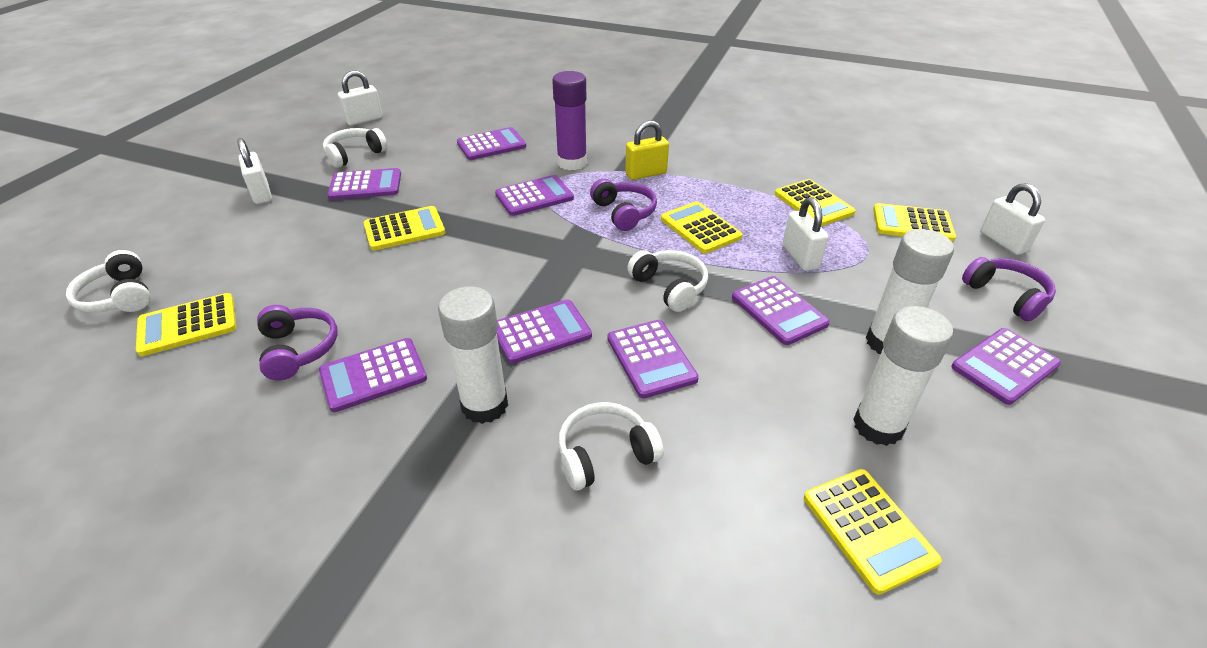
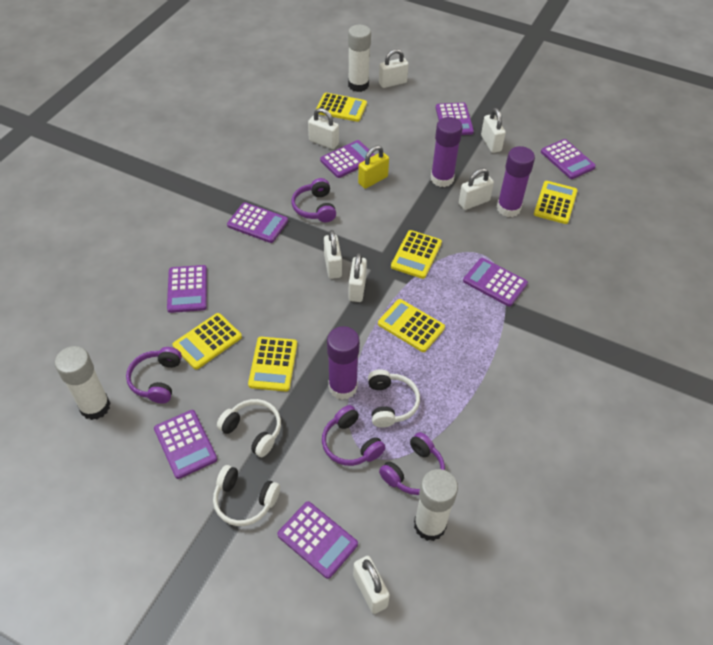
purple glue stick: [552,71,587,170] = 1 -> [327,326,360,400] [431,117,463,187] [497,146,535,217] = 3
purple headphones: [257,305,338,380] [590,179,657,231] [962,257,1056,321] = 3 -> [126,347,182,403] [292,178,336,222] [322,405,385,466] [379,432,445,495] = 4
white headphones: [66,250,150,313] [323,128,388,168] [558,402,664,490] [627,250,708,312] = 4 -> [213,465,280,526] [217,399,281,457] [368,369,420,428] = 3
white padlock: [237,138,272,204] [338,71,383,126] [782,197,828,271] [980,183,1045,255] = 4 -> [308,108,339,149] [324,230,342,279] [348,253,367,302] [353,556,390,614] [379,49,409,88] [459,168,494,210] [481,108,506,153] = 7

